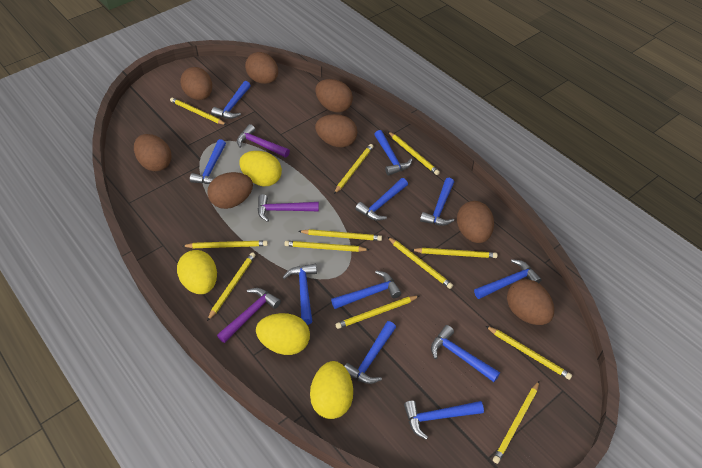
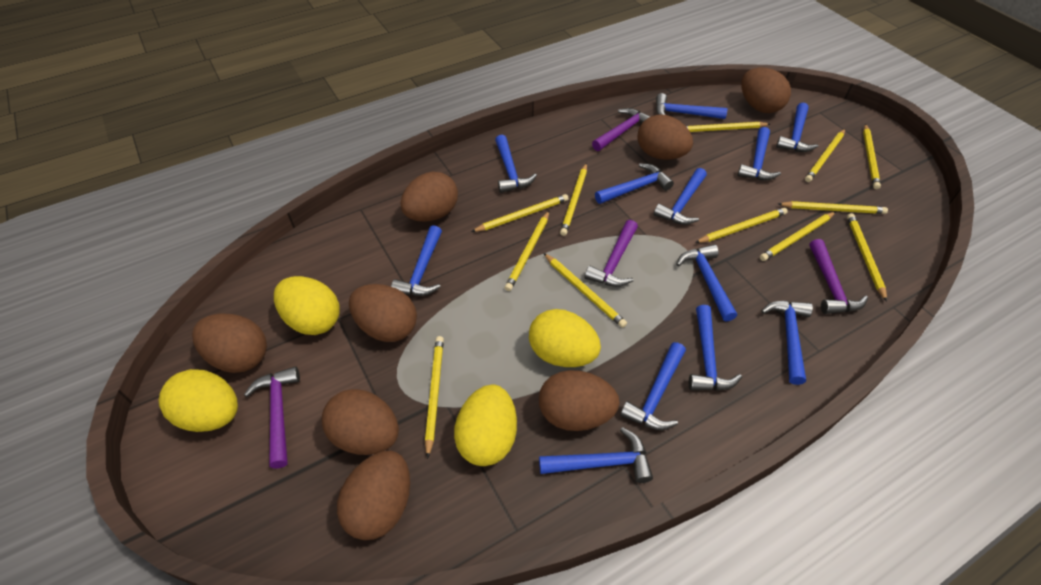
blue hammer: [190,139,226,184] [211,81,251,119] [282,264,317,325] [331,271,401,309] [344,321,396,384] [355,178,408,221] [374,130,413,176] [404,400,484,440] [420,178,454,226] [431,325,500,382] [474,259,541,299] = 11 -> [391,225,442,296] [495,134,537,193] [539,427,653,483] [595,163,674,204] [620,342,686,430] [654,168,707,225] [656,93,727,119] [676,244,737,322] [689,305,742,391] [737,127,781,180] [761,301,813,385] [776,103,819,152] = 12
purple hammer: [217,288,281,343] [237,124,290,158] [258,194,319,222] = 3 -> [244,366,300,468] [585,220,638,287] [592,108,651,151] [809,239,868,314] = 4

